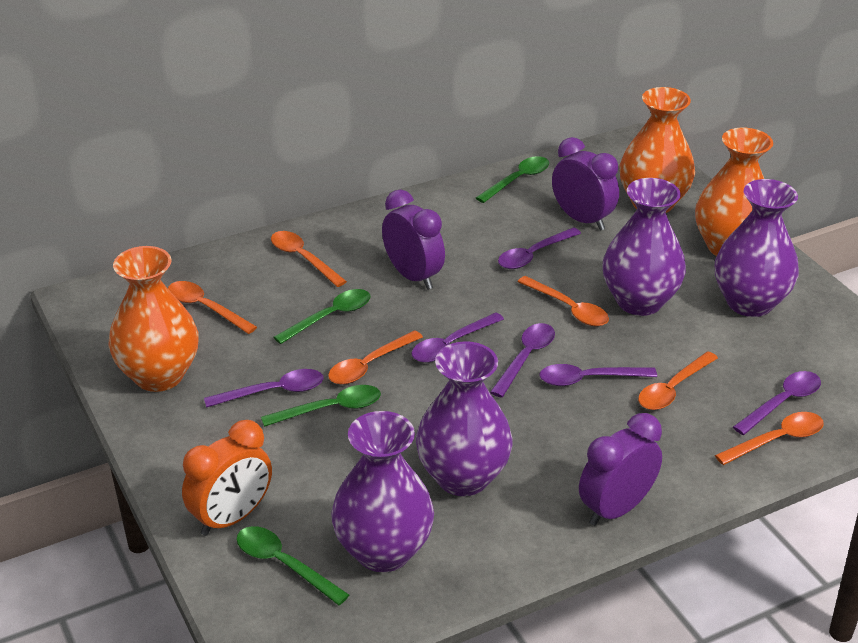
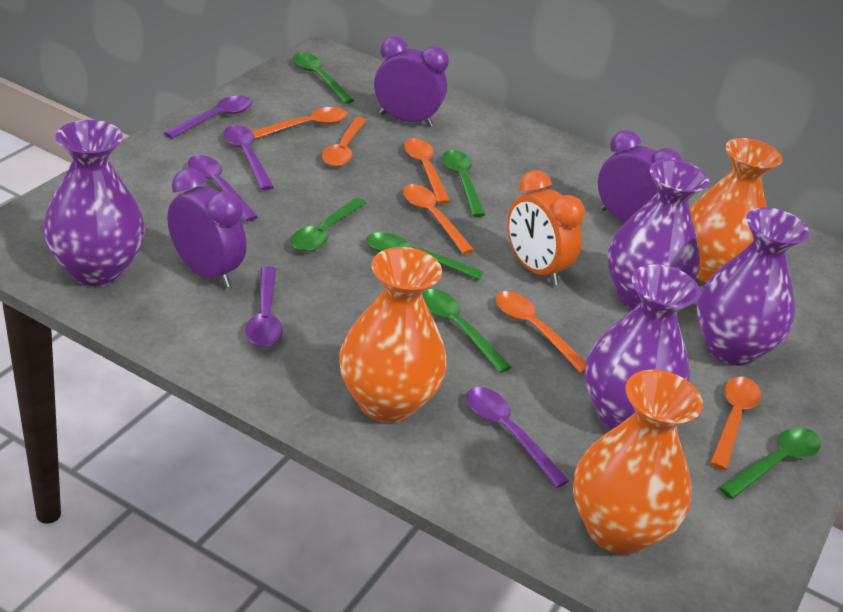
green spoon: [236,526,349,605] [261,385,381,427] [274,289,371,344] [476,156,549,203] = 4 -> [291,197,367,251] [293,53,354,104] [366,232,484,280] [422,289,511,373] [442,150,485,217] [719,427,821,499] = 6
purple spoon: [204,369,324,408] [412,312,504,363] [490,323,555,398] [498,227,581,269] [540,364,657,386] [733,371,821,435] = 6 -> [164,96,252,139] [188,155,258,221] [224,125,274,190] [246,266,283,347] [467,387,569,488] = 5

